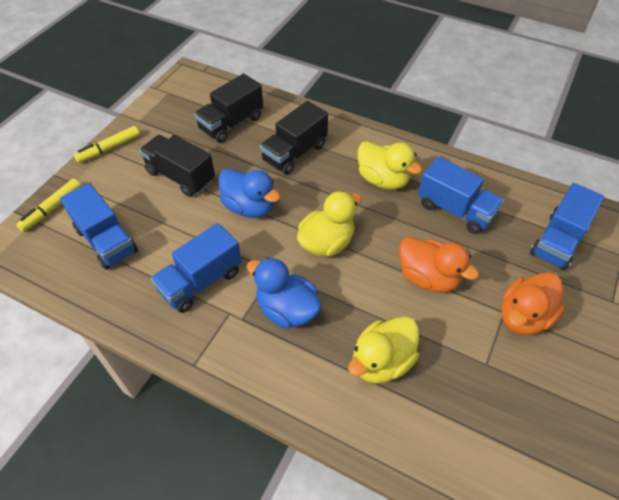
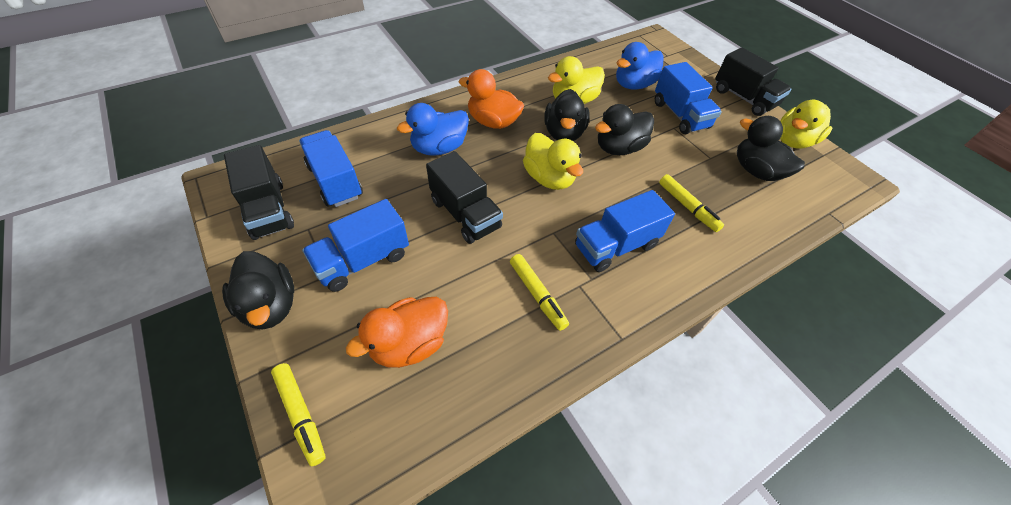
black duck: none = 0 -> [222,251,294,329] [544,89,590,141] [595,104,654,155] [737,116,805,181] = 4
yellow marker: [16,179,81,232] [74,126,140,163] = 2 -> [271,363,326,466] [510,254,569,331] [659,174,724,232] = 3

